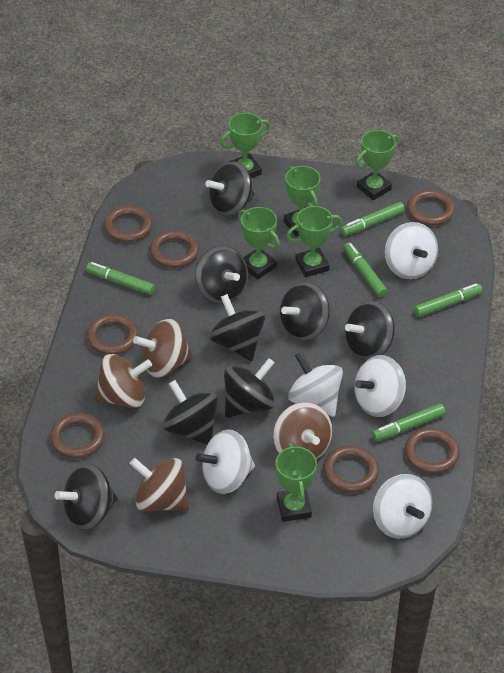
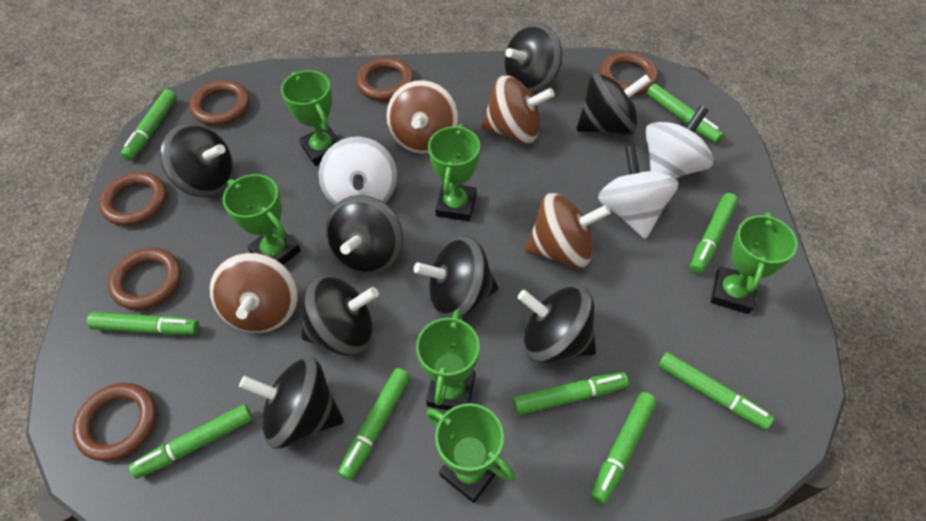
brown ring: [50,413,105,458] [86,314,138,355] [104,206,152,242] [150,230,199,268] [323,446,379,493] [404,428,460,474] [407,190,455,226] = 7 -> [73,383,157,461] [99,172,167,226] [108,248,182,310] [190,80,250,126] [356,57,414,101] [600,52,658,96] = 6
green marker: [86,262,155,295] [341,202,405,236] [343,242,387,297] [372,403,445,441] [414,283,482,317] = 5 -> [87,312,199,335] [121,89,177,161] [129,404,253,479] [338,368,410,480] [513,372,629,415] [591,392,657,504] [647,84,724,143] [658,352,774,430] [690,193,738,274] = 9
white spinning top: [196,430,255,494] [288,352,343,417] [354,355,406,417] [373,474,432,538] [385,222,438,279] = 5 -> [318,137,397,206] [598,145,679,239] [645,105,714,179] = 3

